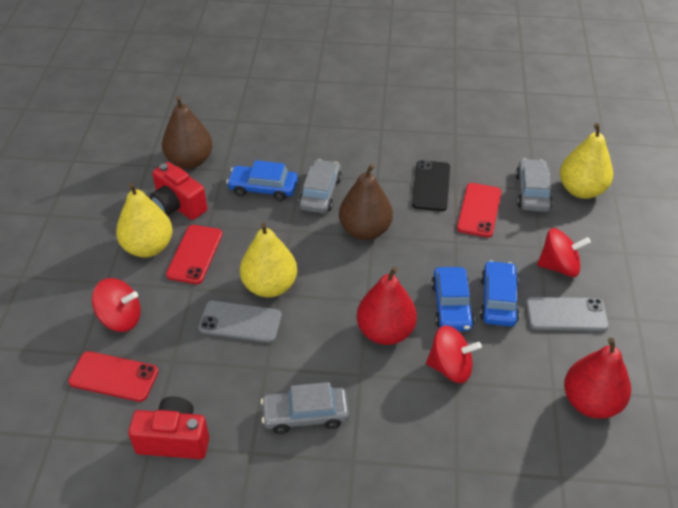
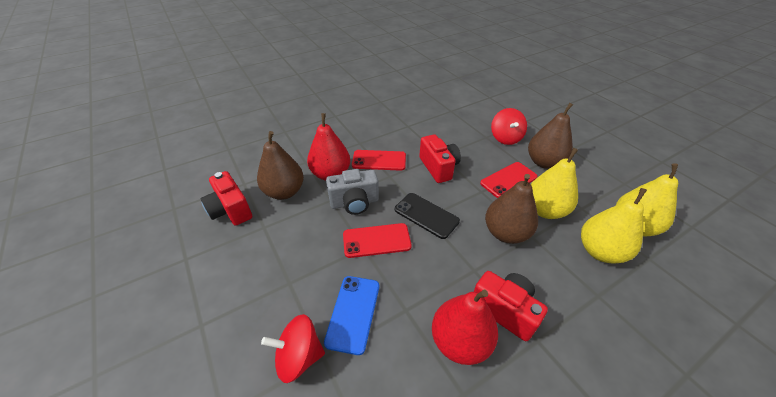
blue car: [226,160,298,201] [431,267,475,331] [480,260,519,326] = 3 -> none = 0
blue phone: none = 0 -> [324,276,379,355] = 1
brown pear: [162,96,213,169] [339,164,393,240] = 2 -> [257,131,304,200] [485,174,538,244] [528,103,573,169] = 3
grey camera: none = 0 -> [326,169,379,215] = 1
grey car: [261,382,349,434] [298,159,342,213] [516,158,553,212] = 3 -> none = 0
grey phone: [198,301,282,343] [526,297,609,331] = 2 -> none = 0
red camera: [128,396,209,459] [150,162,207,220] = 2 -> [200,171,252,226] [419,134,461,183] [474,271,548,341] = 3
red spinning top: [92,278,141,332] [426,325,482,383] [537,228,591,277] = 3 -> [261,314,325,383] [491,108,527,145] = 2

